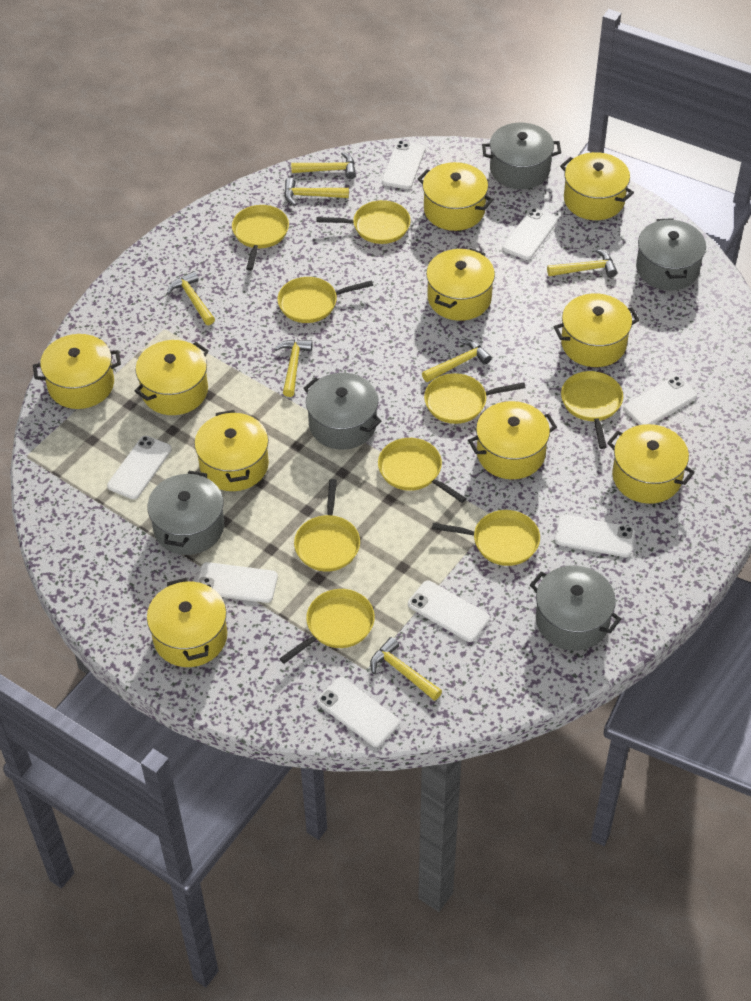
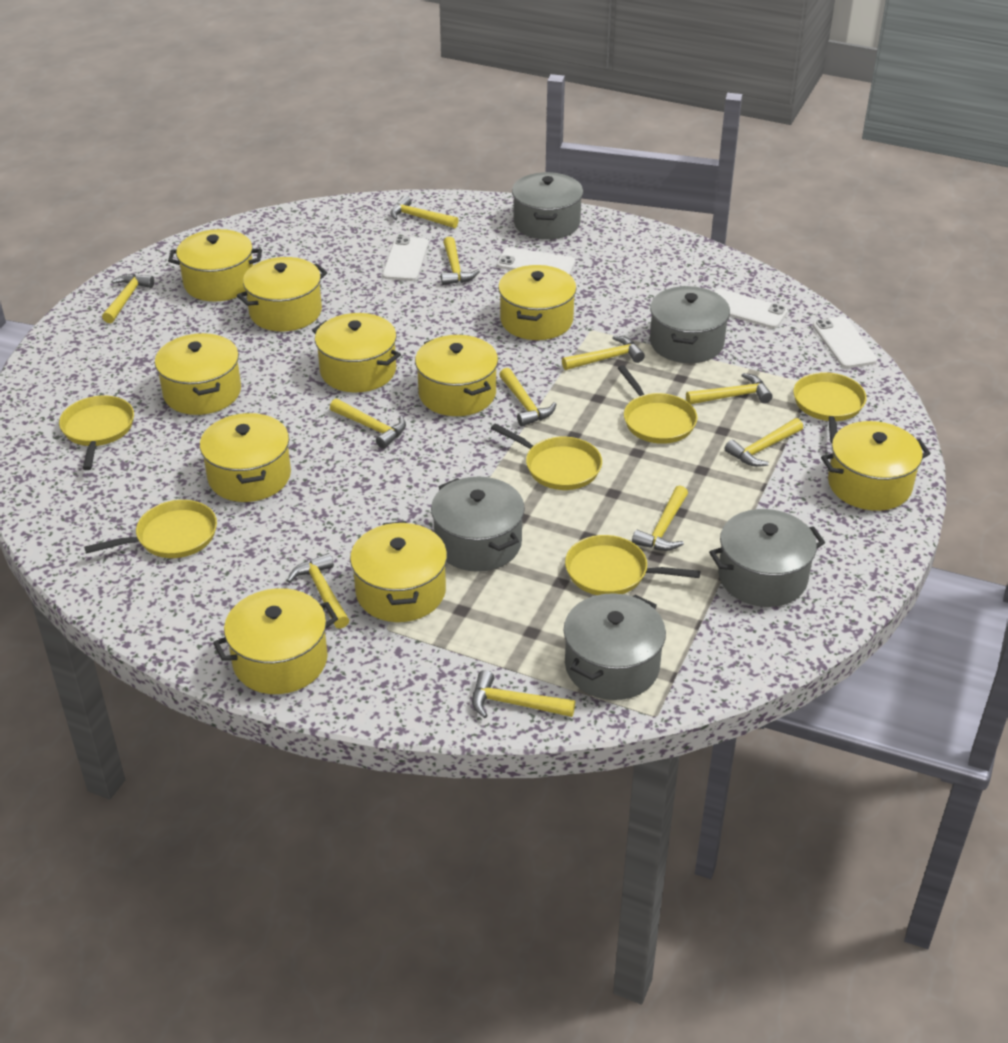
white phone: [107,436,172,499] [197,562,278,603] [317,677,400,747] [382,141,425,189] [408,581,490,642] [503,208,558,260] [555,515,635,557] [624,376,697,425] = 8 -> [382,236,429,281] [497,247,576,275] [714,289,788,329] [813,316,878,368] = 4
yellow hammer: [167,271,215,325] [274,340,312,397] [284,178,349,206] [291,152,356,179] [370,637,442,701] [422,340,492,382] [547,249,617,277] = 7 -> [102,274,154,323] [287,553,349,629] [330,399,406,449] [390,196,459,228] [441,237,480,285] [472,670,575,718] [499,368,556,426] [562,336,645,370] [632,486,688,551] [686,373,773,404] [724,418,803,467] = 11
yellow pan: [232,205,289,271] [277,277,373,323] [279,589,375,664] [294,479,360,572] [317,200,411,244] [378,438,467,503] [424,373,526,424] [432,510,540,566] [561,371,623,449] = 9 -> [59,395,134,470] [84,500,217,558] [491,423,602,490] [565,535,700,595] [618,365,697,444] [793,372,867,443] = 6

